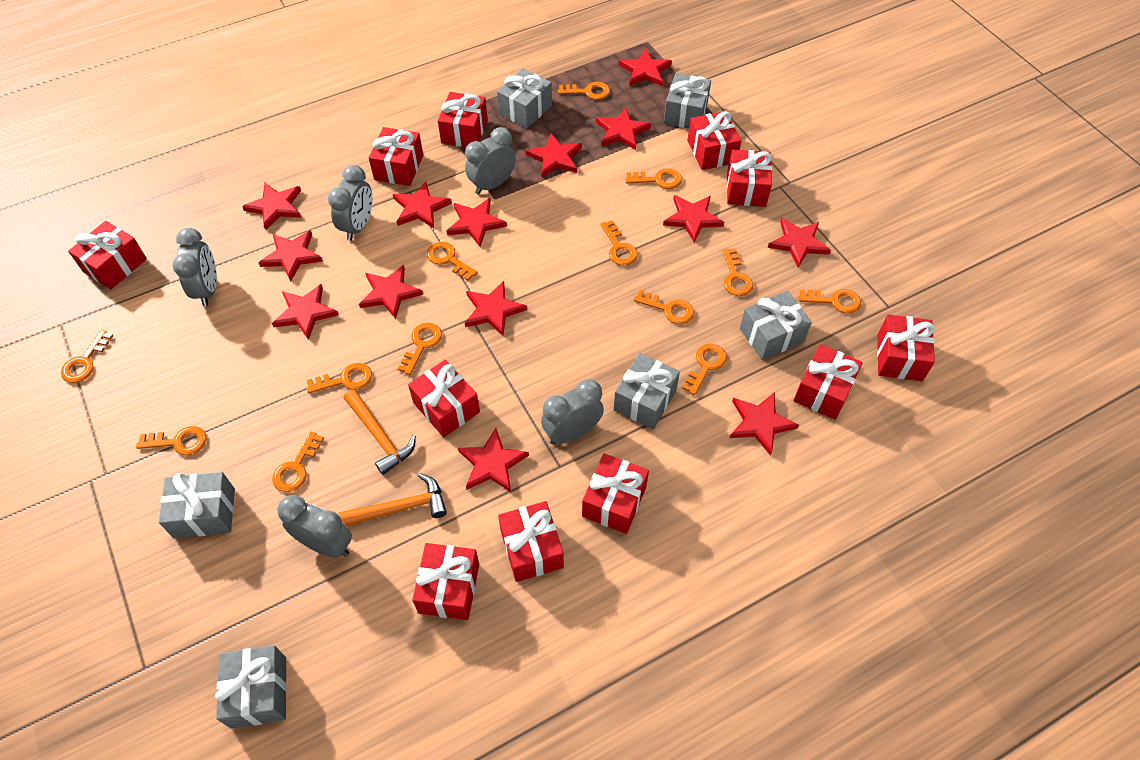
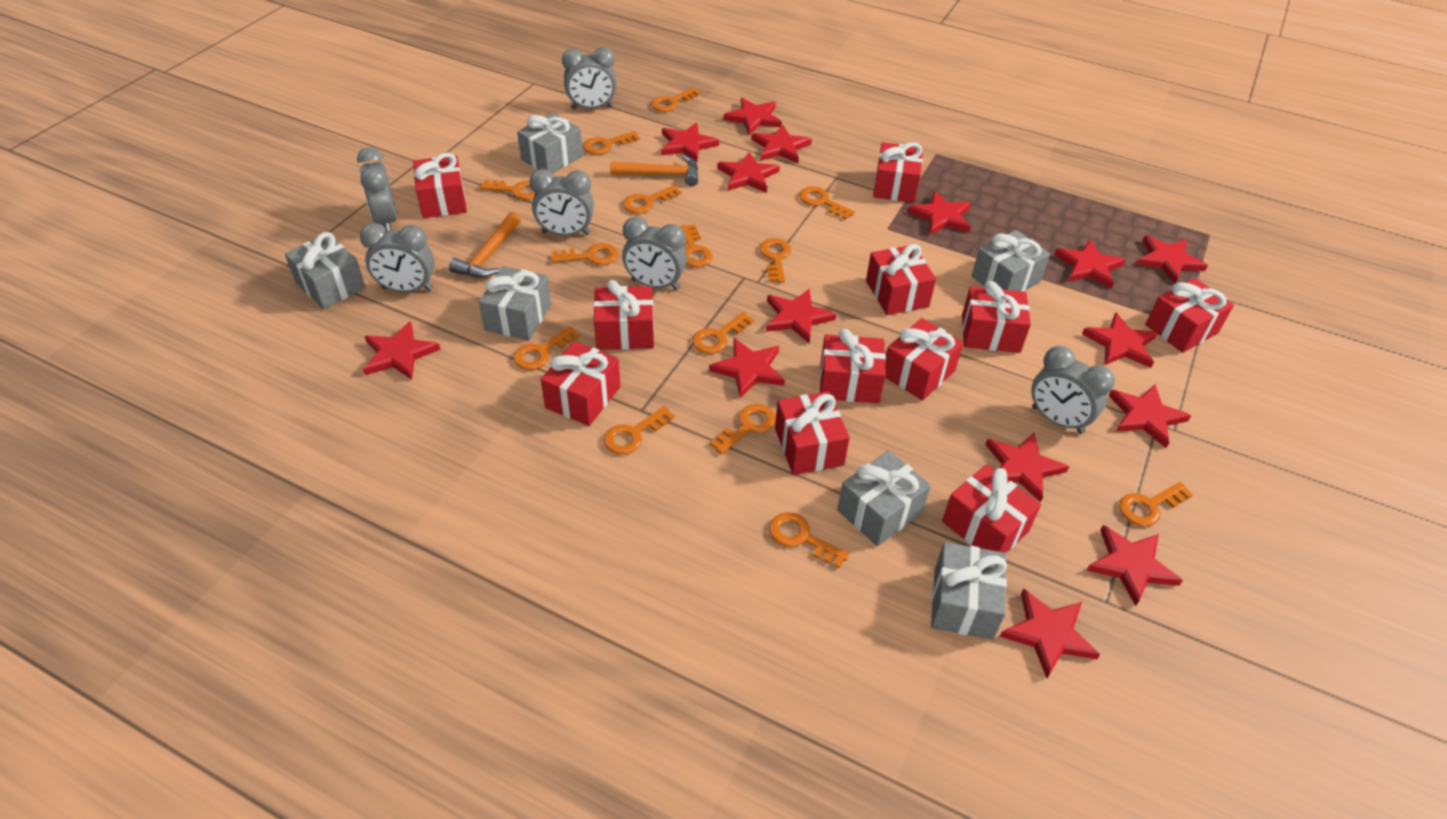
grey clock: [173,228,217,306] [277,495,352,558] [328,165,372,241] [465,127,516,195] [541,379,604,445] = 5 -> [357,147,397,231] [360,223,434,292] [530,169,594,236] [562,47,616,110] [622,217,687,290] [1031,346,1115,434] = 6
orange key: [61,330,113,383] [136,426,206,455] [272,432,324,492] [307,363,372,393] [398,323,442,375] [427,242,478,281] [558,82,610,100] [600,220,638,266] [626,168,682,189] [634,290,694,324] [682,344,727,395] [722,248,753,296] [799,289,861,313] = 13 -> [480,180,535,200] [513,326,580,370] [551,243,618,265] [583,131,640,155] [603,406,675,455] [623,185,682,214] [651,87,701,112] [680,224,713,267] [692,312,754,354] [710,404,776,454] [759,238,791,283] [769,512,850,568] [799,186,855,220] [1119,482,1193,527] = 14
red star: [242,183,302,230] [258,230,323,281] [272,284,339,340] [359,265,423,319] [393,181,452,228] [446,198,507,247] [458,428,529,492] [465,281,527,336] [526,133,582,177] [596,107,651,150] [619,48,672,86] [663,195,724,242] [730,392,799,456] [768,218,831,268] = 14 -> [363,321,441,380] [661,123,719,162] [709,338,785,398] [717,152,780,193] [724,98,782,135] [752,125,812,163] [766,289,836,343] [908,191,971,235] [985,433,1069,502] [1000,589,1100,678] [1054,239,1126,289] [1082,312,1158,368] [1087,525,1183,606] [1108,384,1191,448] [1136,235,1208,284] = 15

